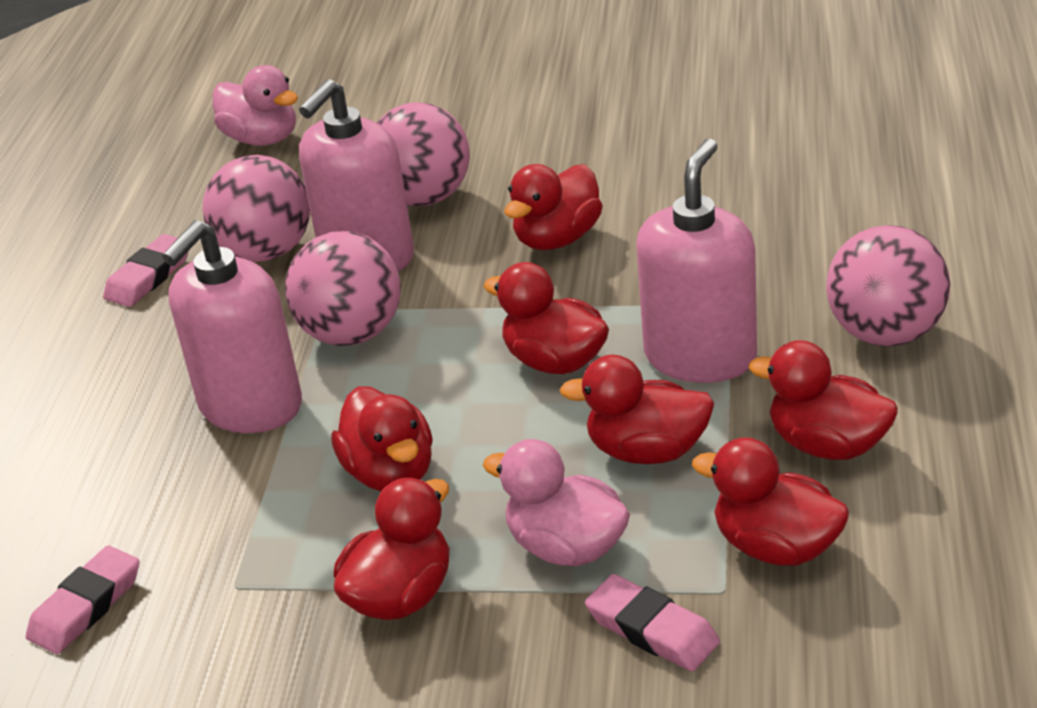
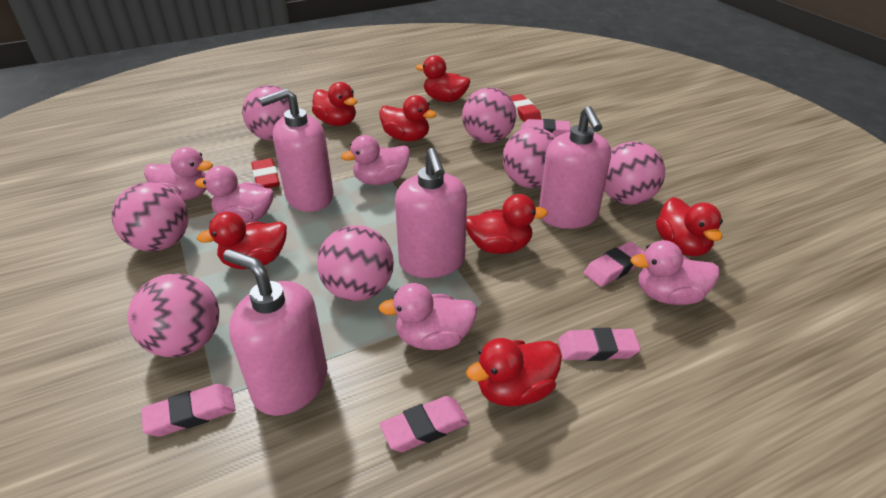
pink ball: [202,155,310,262] [285,231,401,346] [377,102,470,206] [826,225,950,346] = 4 -> [112,182,189,252] [128,273,219,357] [242,85,290,141] [317,225,394,301] [462,87,516,143] [502,127,556,188] [604,141,665,205] = 7
pink duck: [213,65,298,146] [483,439,630,566] = 2 -> [144,147,213,200] [195,166,274,223] [341,135,410,185] [378,283,477,350] [630,240,719,305] = 5
pink eraser: [26,546,140,654] [103,234,188,307] [585,574,720,672] = 3 -> [141,384,236,437] [380,396,469,452] [521,119,571,136] [558,328,641,361] [584,242,645,287] = 5
pink soap dispenser: [162,220,302,433] [299,79,414,271] [636,139,757,383] = 3 -> [223,249,328,416] [259,89,334,212] [395,148,467,278] [539,106,611,229] = 4
red eraser: none = 0 -> [251,158,280,188] [509,94,542,122] = 2

